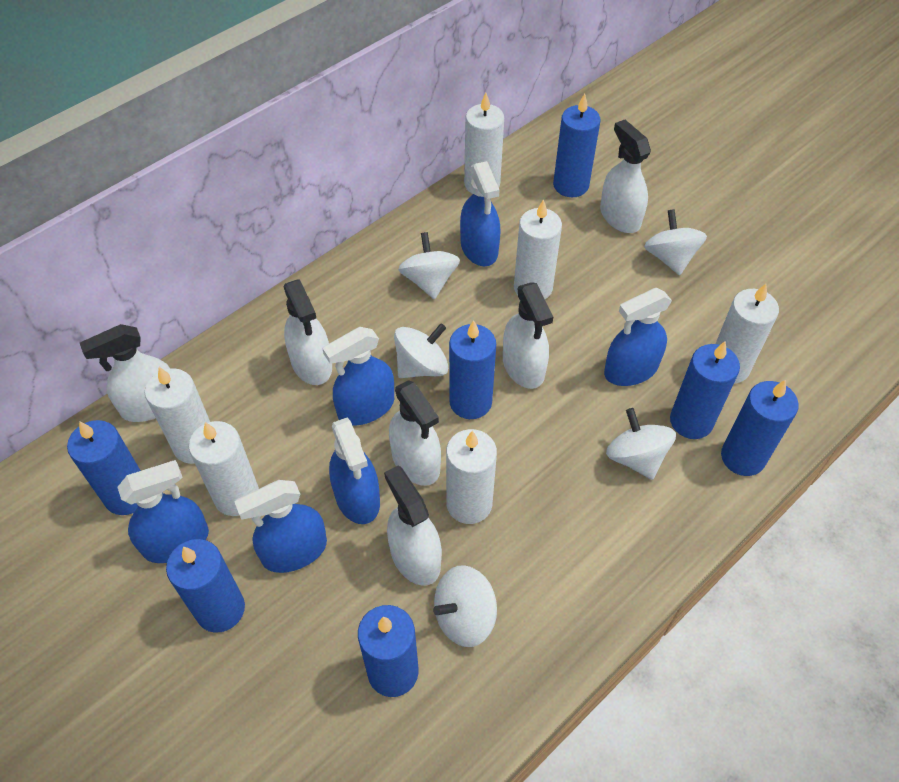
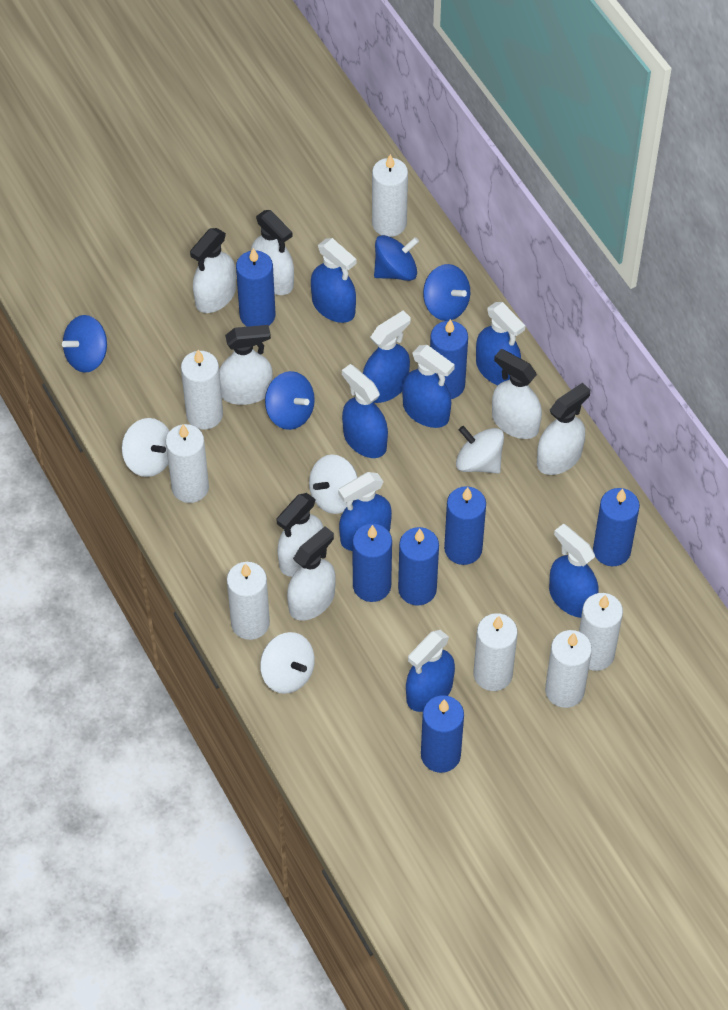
blue spinning top: none = 0 -> [62,315,107,373] [265,371,315,430] [374,235,419,281] [423,264,470,321] = 4
blue spray bottle: [118,460,209,563] [234,480,327,573] [322,327,394,426] [329,418,380,524] [460,161,501,266] [604,288,672,386] = 6 -> [311,238,357,323] [338,472,392,551] [342,364,388,458] [363,311,411,403] [402,345,455,428] [406,630,455,712] [476,302,525,385] [549,524,599,618] = 8
white candle: [144,367,210,464] [189,421,259,516] [446,429,497,524] [464,93,504,194] [514,199,562,299] [715,284,779,384] = 6 -> [165,424,209,503] [181,350,223,430] [227,562,270,640] [372,154,408,237] [474,613,518,691] [545,630,592,708] [579,593,623,671] = 7
white spinning top: [394,323,448,378] [398,232,460,299] [433,565,497,647] [606,408,676,480] [644,209,707,275] = 5 -> [122,418,169,477] [260,632,315,694] [309,454,358,514] [456,426,504,474] = 4
white spray bottle: [80,324,170,422] [284,279,332,385] [384,466,442,586] [389,380,441,486] [503,282,553,389] [600,120,651,233] = 6 -> [190,228,236,313] [219,325,273,405] [251,210,294,295] [276,493,323,577] [287,526,336,621] [492,349,542,439] [537,383,590,475] = 7

